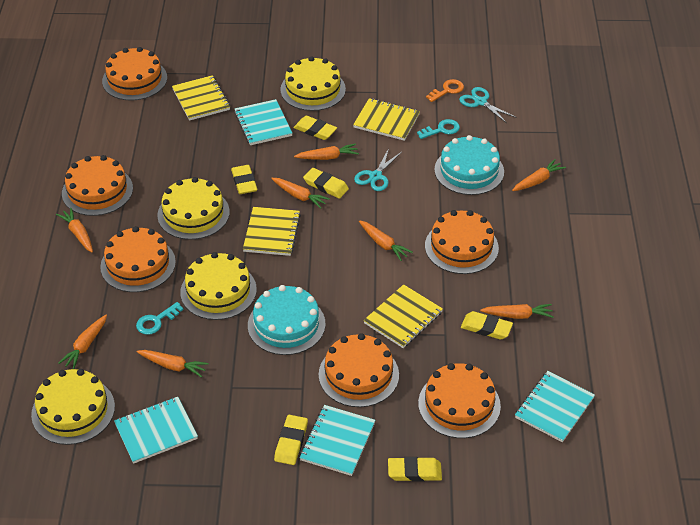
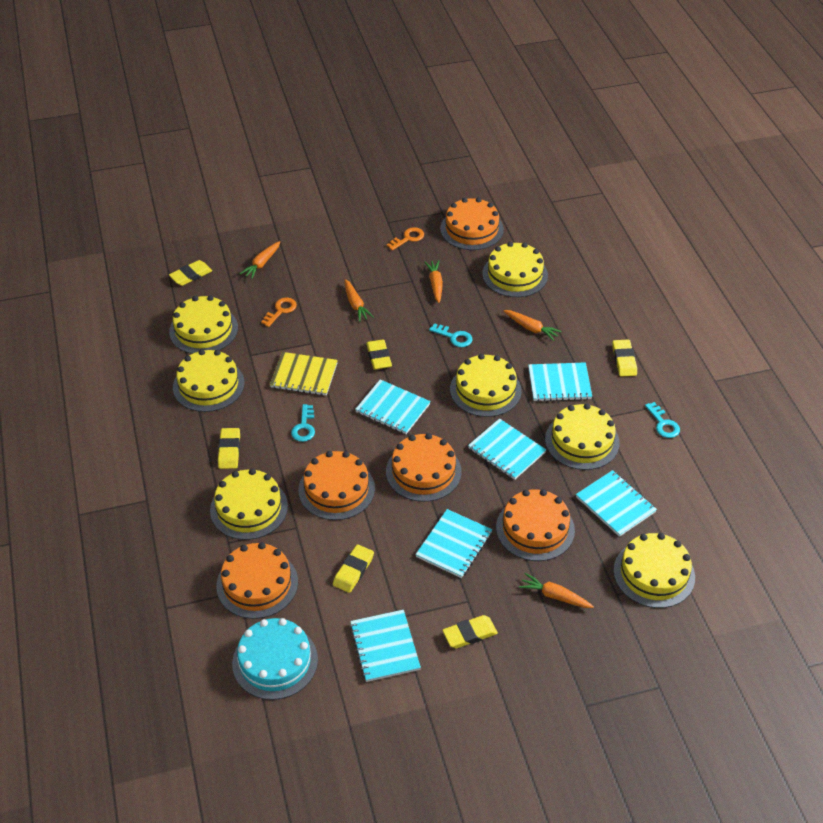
orange cake: [62,155,133,216] [100,226,176,292] [102,47,167,101] [319,333,399,407] [418,363,501,438] [425,210,499,274] = 6 -> [216,542,298,619] [298,451,375,520] [386,433,462,502] [440,197,504,250] [496,489,575,561] = 5
orange carrot: [56,208,93,252] [58,315,107,369] [137,350,209,377] [271,178,330,209] [294,143,359,160] [359,220,413,261] [480,304,554,319] [512,159,566,191] = 8 -> [240,241,280,279] [345,279,374,322] [425,260,443,303] [503,310,562,341] [519,573,594,608] = 5
orange key: [426,79,464,102] = 1 -> [261,298,297,327] [387,227,424,251] = 2
turquoise cake: [248,285,326,355] [434,135,504,195] = 2 -> [232,618,318,700] = 1
turquoise key: [136,302,184,335] [417,119,460,139] = 2 -> [291,404,315,442] [429,323,473,347] [645,402,680,438] = 3
turquoise notebook: [114,397,198,464] [234,99,292,145] [299,405,375,476] [515,371,595,442] = 4 -> [350,610,421,682] [355,379,431,434] [415,509,492,578] [468,418,546,480] [528,362,592,402] [576,470,657,537] = 6
turquoise scissors: [354,148,402,191] [459,87,515,123] = 2 -> none = 0
yellow cake: [31,369,115,445] [157,177,230,240] [180,252,257,320] [280,56,346,111] = 4 -> [169,295,238,354] [173,349,244,412] [210,469,288,540] [450,354,522,417] [482,242,548,297] [545,403,620,470] [614,533,695,608] = 7
yellow notebook: [172,75,230,121] [243,207,301,256] [353,98,420,141] [364,284,443,348] = 4 -> [270,352,338,396] = 1

